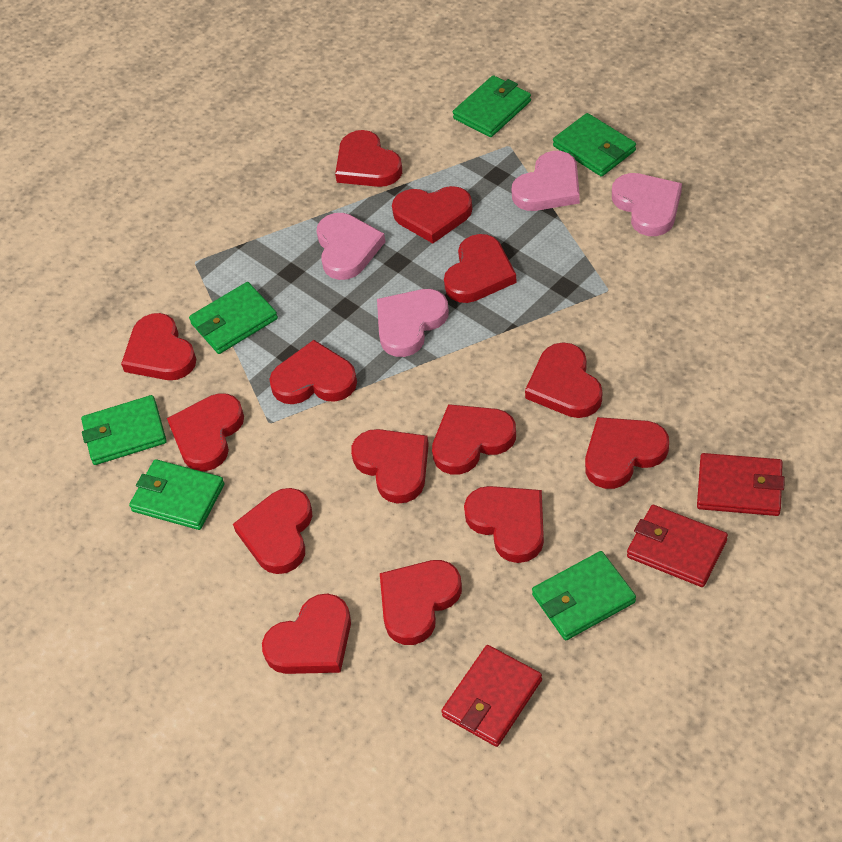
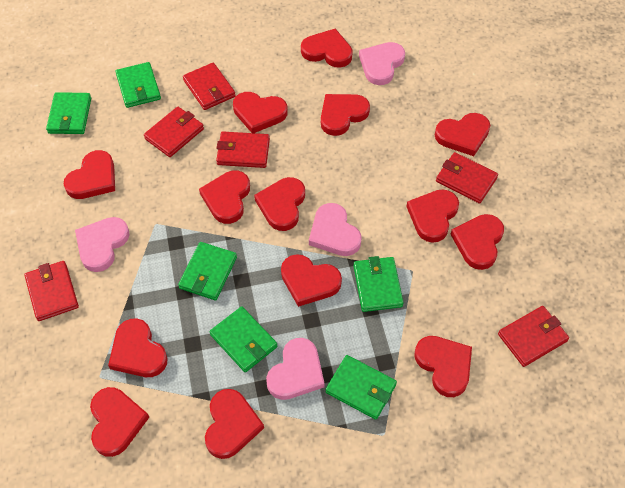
red wallet: [441,645,542,747] [627,505,728,587] [697,453,785,516] = 3 -> [24,261,79,321] [144,107,204,157] [183,63,236,110] [216,131,270,168] [436,152,498,204] [498,306,569,367] = 6

